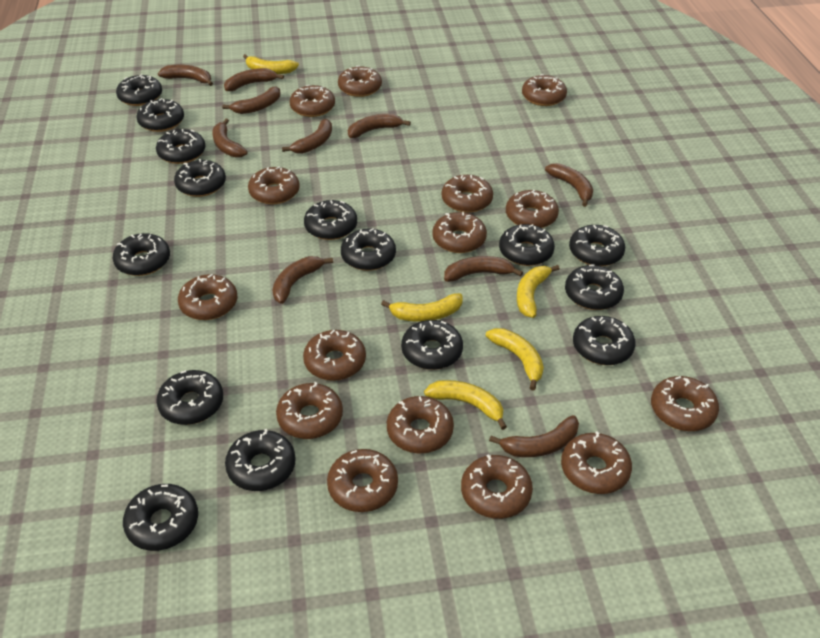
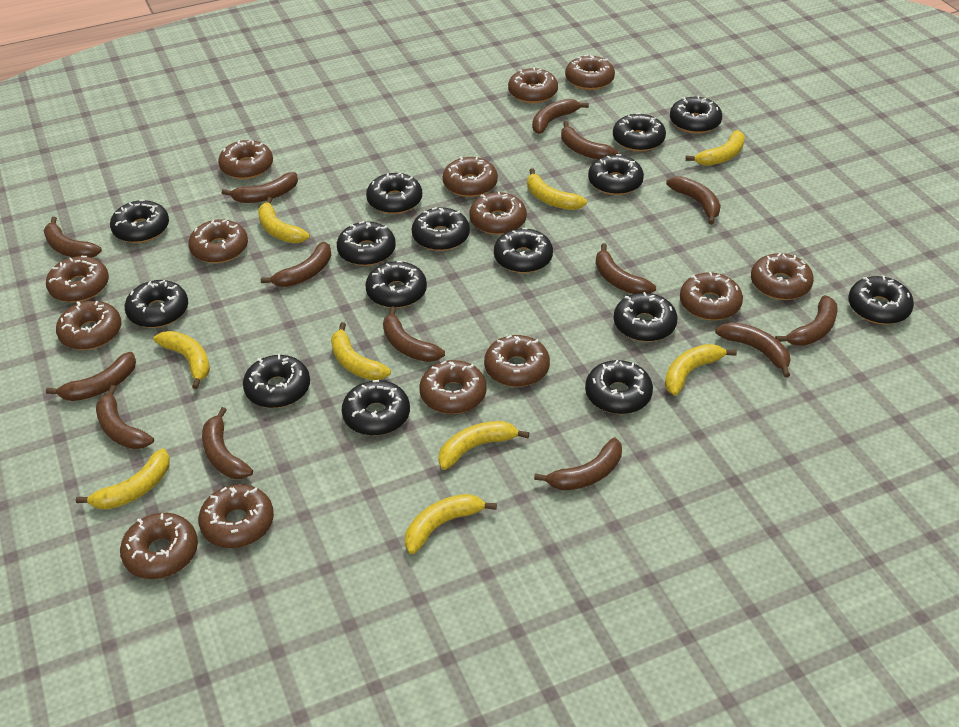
brown banana: [158,65,213,86] [212,119,248,158] [222,86,280,114] [224,68,284,91] [272,256,333,304] [282,119,332,154] [348,114,411,138] [444,256,523,282] [489,415,579,457] [545,163,593,207] = 10 -> [44,217,102,258] [46,352,136,401] [96,385,154,449] [202,407,253,479] [222,172,298,203] [261,242,332,287] [383,307,445,362] [532,99,589,134] [534,438,622,490] [561,121,618,159] [596,243,656,294] [666,176,721,225] [715,322,791,377] [775,295,838,346] = 14
brown donut: [178,274,237,320] [248,167,300,204] [276,382,343,439] [290,85,335,117] [303,330,366,381] [327,449,398,512] [338,66,382,97] [387,396,454,453] [432,212,487,253] [442,175,493,213] [461,454,533,519] [506,190,559,228] [522,74,567,106] [561,431,632,494] [651,376,719,431] = 15 -> [46,256,109,303] [56,301,121,350] [120,513,198,579] [188,219,248,263] [198,484,274,548] [218,140,273,179] [420,360,487,414] [443,156,498,197] [470,191,527,235] [484,335,550,387] [508,67,558,103] [565,55,615,90] [680,272,743,320] [751,253,814,300] = 14
yellow banana: [243,54,299,74] [381,293,463,322] [424,380,507,430] [486,328,544,390] [517,265,560,318] = 5 -> [76,448,170,510] [153,331,210,389] [258,197,310,243] [331,322,391,380] [405,494,497,554] [438,421,529,470] [527,168,587,210] [665,344,737,396] [686,130,745,166] = 9

